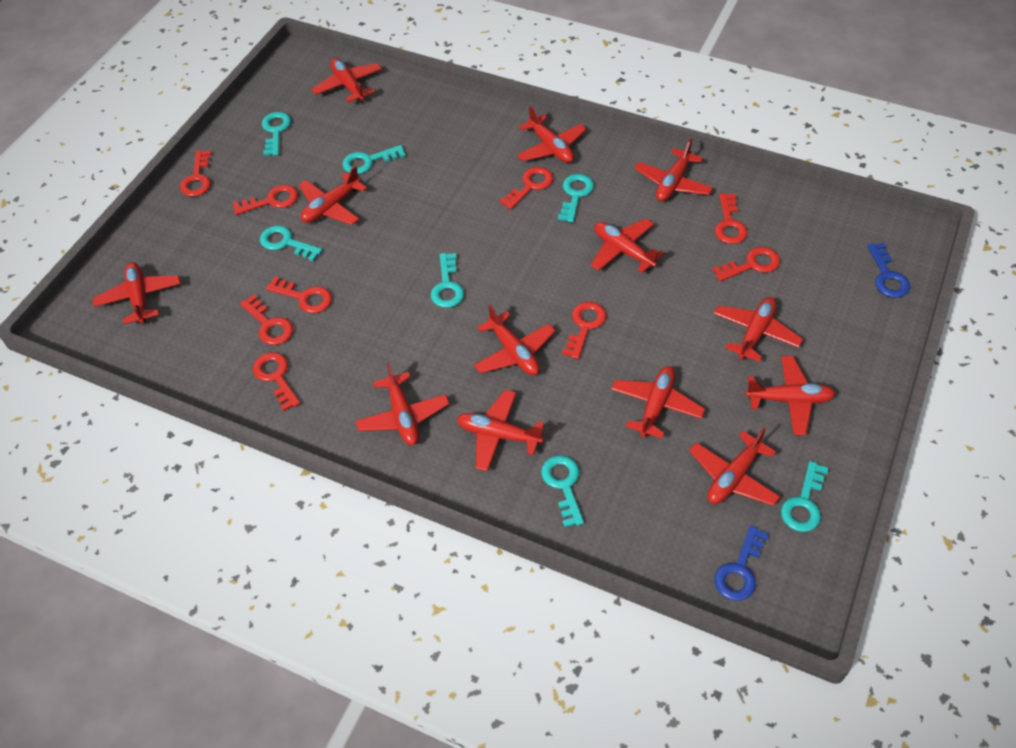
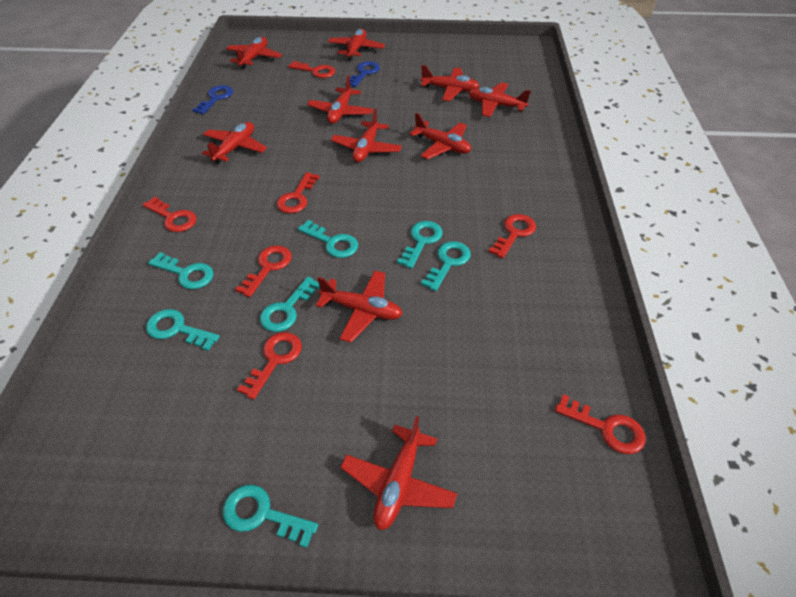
red key: [180,150,211,197] [233,185,298,215] [240,295,293,345] [253,352,300,411] [266,276,332,313] [500,167,553,210] [562,301,606,359] [712,247,780,281] [715,193,748,244] = 9 -> [142,197,197,232] [235,245,292,297] [237,332,302,400] [277,172,319,213] [288,61,335,78] [488,214,536,258] [555,394,645,454] = 7
red plane: [92,262,181,324] [299,166,367,225] [311,58,382,103] [355,362,450,445] [457,390,545,472] [474,305,556,375] [517,106,586,163] [591,219,664,273] [611,366,705,439] [634,138,713,201] [689,427,780,506] [714,297,803,362] [745,356,836,435] = 13 -> [202,122,267,164] [226,37,282,69] [307,75,373,124] [316,270,402,343] [328,29,385,61] [331,109,402,162] [340,416,457,530] [409,113,471,159] [421,65,479,101] [468,82,531,117] = 10

